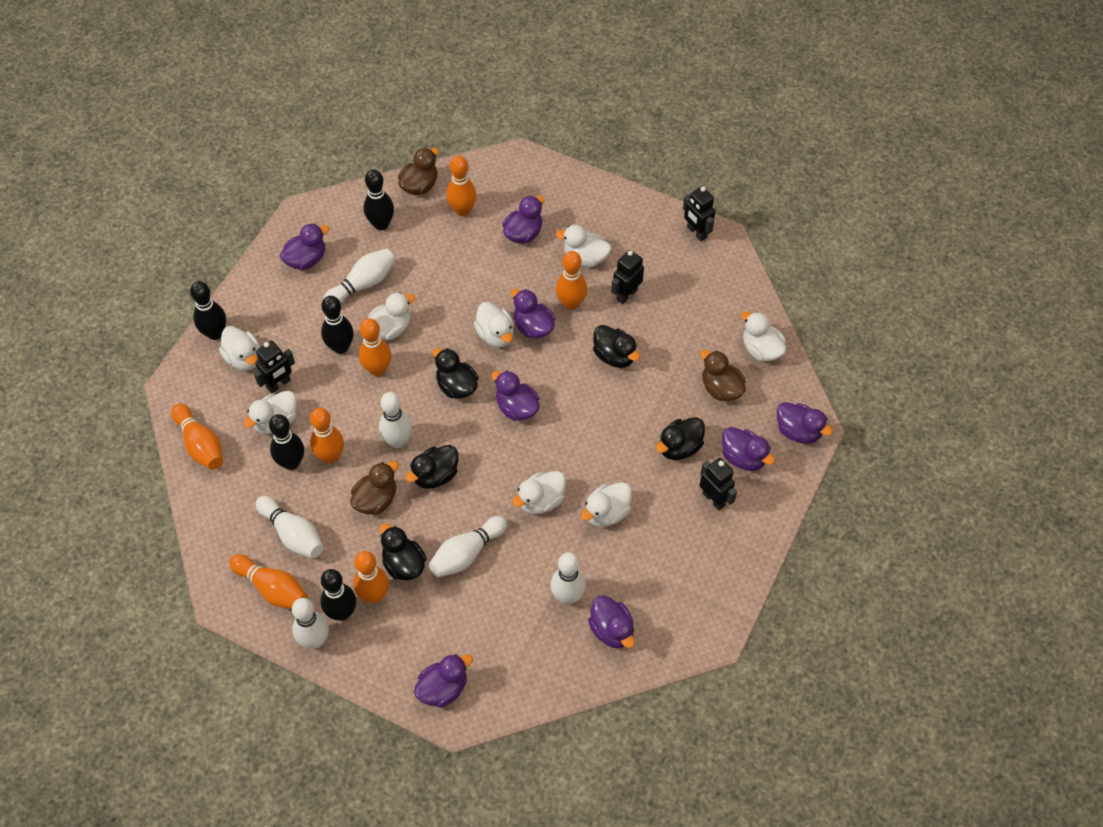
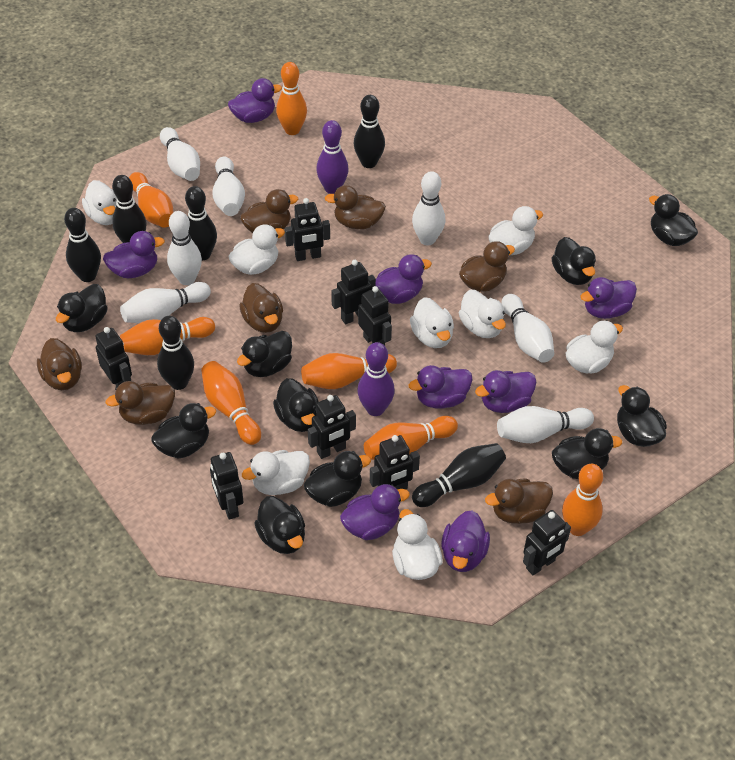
black bowling pin: [190,281,226,340] [269,414,304,470] [320,569,356,621] [321,296,354,354] [364,170,394,230] = 5 -> [64,208,101,282] [112,175,146,243] [157,316,194,390] [185,186,217,261] [354,95,385,168] [412,443,506,507] = 6
black duck: [380,523,427,581] [405,445,458,489] [432,348,479,398] [593,325,640,368] [656,417,705,460] = 5 -> [56,284,108,332] [151,403,216,458] [237,331,292,377] [254,496,305,554] [273,378,319,432] [304,451,371,507] [552,237,596,285] [552,428,622,479] [617,385,667,447] [649,194,698,246] = 10
black robot: [254,340,295,393] [611,250,644,304] [683,186,715,241] [699,458,737,510] = 4 -> [95,327,132,387] [210,452,243,520] [285,198,330,261] [308,395,356,459] [331,260,376,324] [358,286,392,346] [370,435,420,489] [523,510,571,575] = 8
brown duck: [350,461,399,514] [398,148,439,195] [700,350,746,401] = 3 -> [37,338,82,390] [105,381,175,425] [239,283,283,333] [240,189,298,233] [325,185,386,229] [459,241,515,292] [485,479,553,524] = 7
purple bowling pin: none = 0 -> [316,120,349,194] [357,342,395,416] = 2
white bowling pin: [256,496,324,558] [292,598,329,649] [323,248,396,304] [379,392,412,448] [429,516,507,577] [550,552,586,604] = 6 -> [120,282,211,323] [160,127,200,181] [167,211,202,285] [212,157,245,216] [412,171,445,245] [497,406,594,443] [501,294,554,363] = 7

